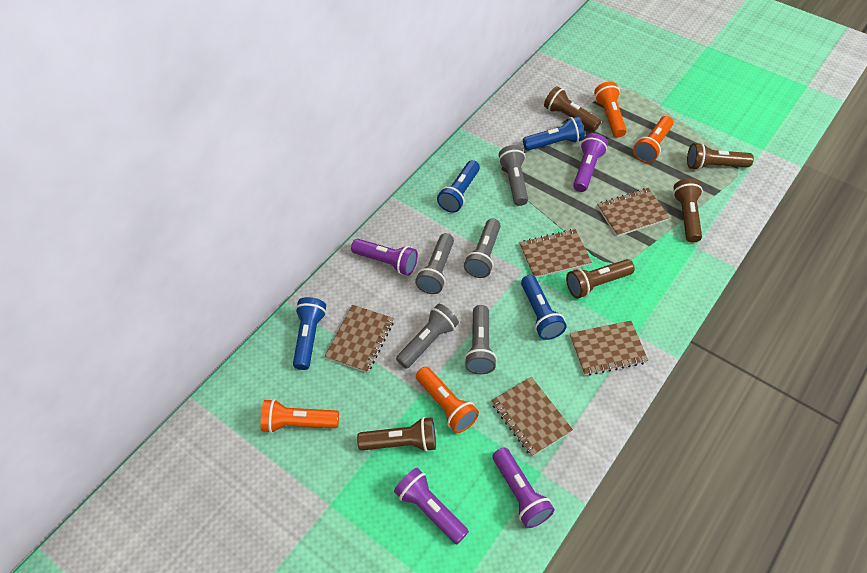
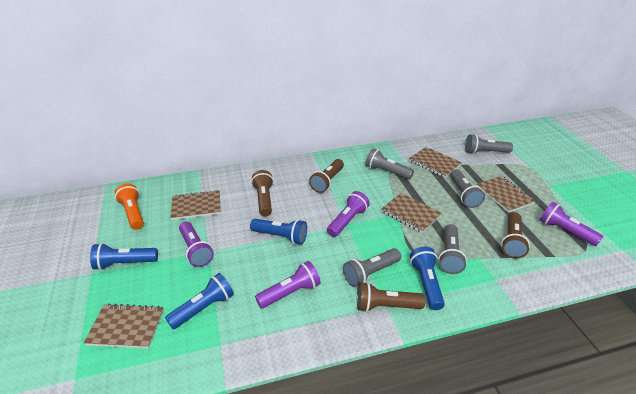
brown flashlight: [357,417,436,452] [544,86,601,131] [566,259,635,299] [673,178,703,243] [687,143,754,170] = 5 -> [251,170,274,217] [309,159,344,193] [357,282,425,312] [501,212,530,259] = 4
orange flashlight: [261,399,339,433] [416,367,479,433] [594,82,627,137] [633,116,673,163] = 4 -> [115,183,144,230] = 1

